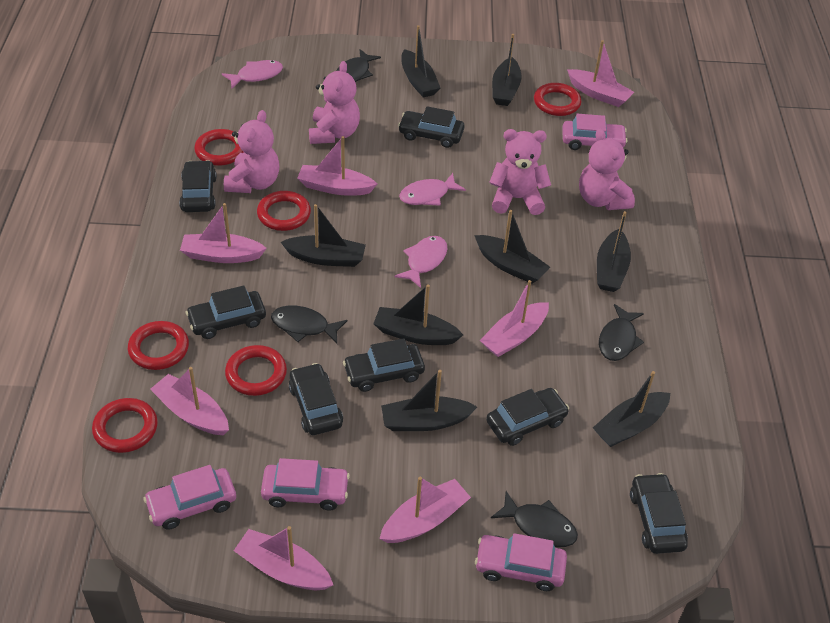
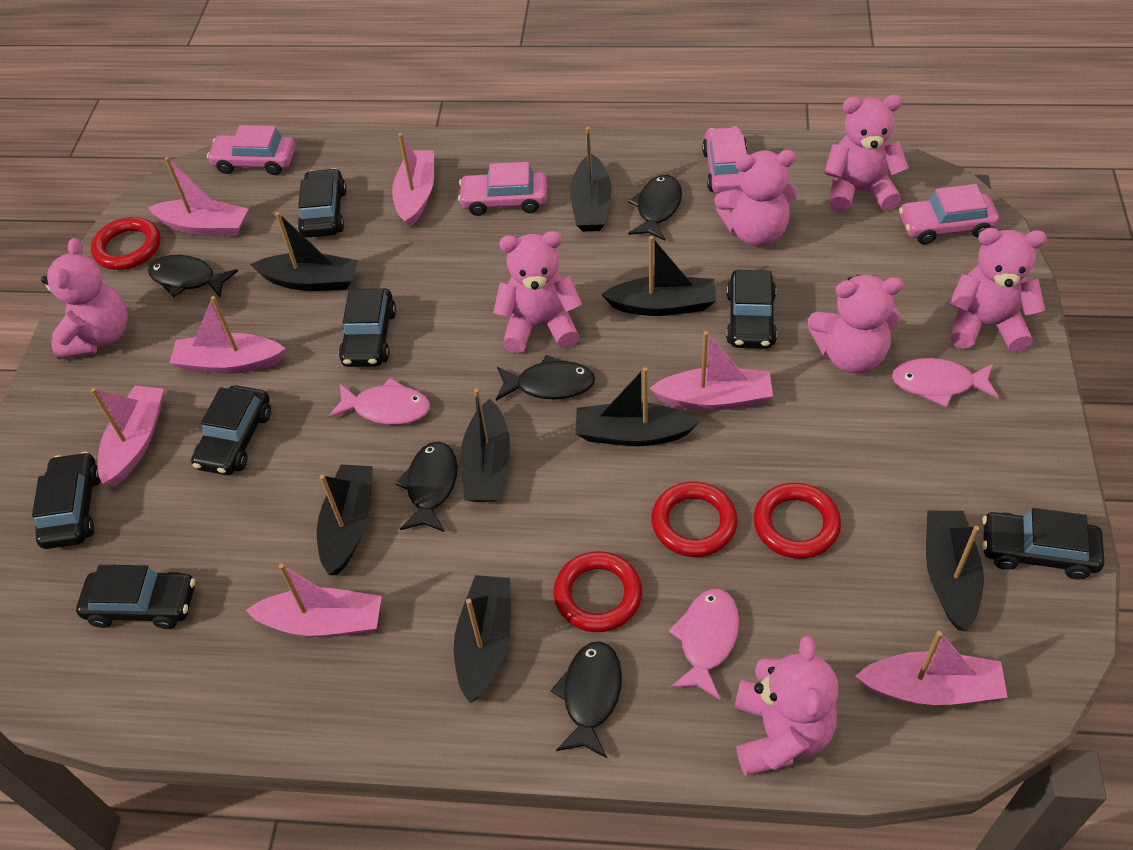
black fish: [271,305,347,343] [336,49,381,82] [491,491,578,547] [599,304,644,361] = 4 -> [148,255,238,297] [395,442,457,532] [496,355,595,401] [551,641,622,758] [628,175,682,241] = 5
pink teddy bear: [224,110,279,193] [309,61,360,144] [489,129,551,215] [579,128,635,210] = 4 -> [41,238,128,360] [493,231,582,353] [715,150,798,246] [734,635,838,776] [808,275,903,373] [824,94,909,213] [949,228,1047,352] = 7
red ring: [92,398,158,453] [128,321,189,370] [194,129,243,166] [225,345,287,396] [257,191,311,231] [534,83,581,116] = 6 -> [91,217,161,270] [553,551,642,632] [651,481,738,557] [753,483,841,559] = 4

